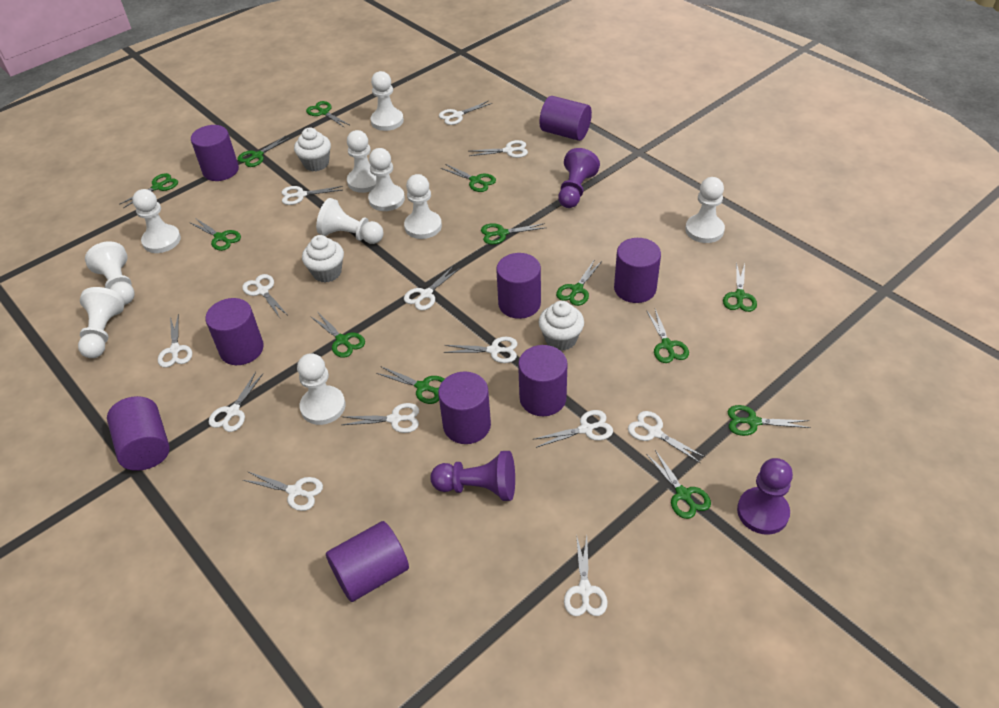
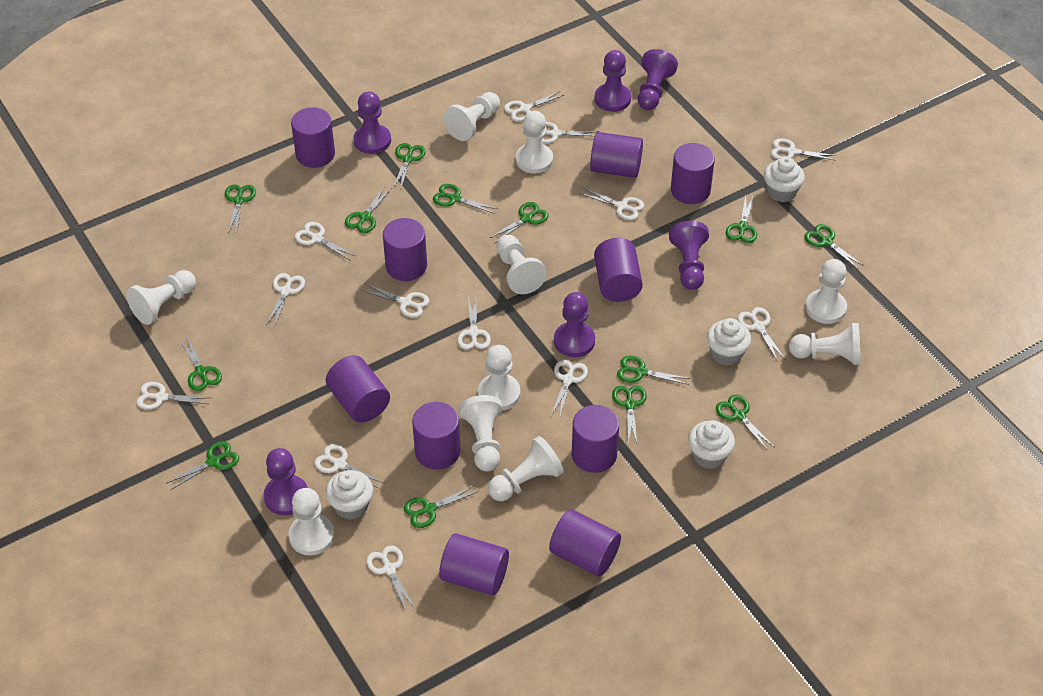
purple cylinder: [107,396,170,471] [191,125,239,181] [205,298,264,365] [326,521,409,602] [438,371,491,444] [496,253,541,319] [518,345,568,416] [540,96,592,141] [614,238,661,303] = 9 -> [291,107,335,168] [326,355,390,422] [383,218,427,281] [412,402,461,470] [439,533,509,596] [549,509,621,576] [572,405,619,473] [590,132,643,178] [594,238,643,302] [671,143,715,204] = 10
purple pawn: [430,451,515,501] [558,148,600,208] [737,458,793,535] = 3 -> [263,448,308,515] [354,92,391,154] [554,292,595,357] [595,50,631,112] [638,49,678,110] [669,221,709,290] = 6
white cupcake: [294,128,331,172] [302,235,344,283] [538,301,584,351] = 3 -> [325,470,373,520] [688,420,735,469] [707,318,751,366] [764,157,805,202] = 4

